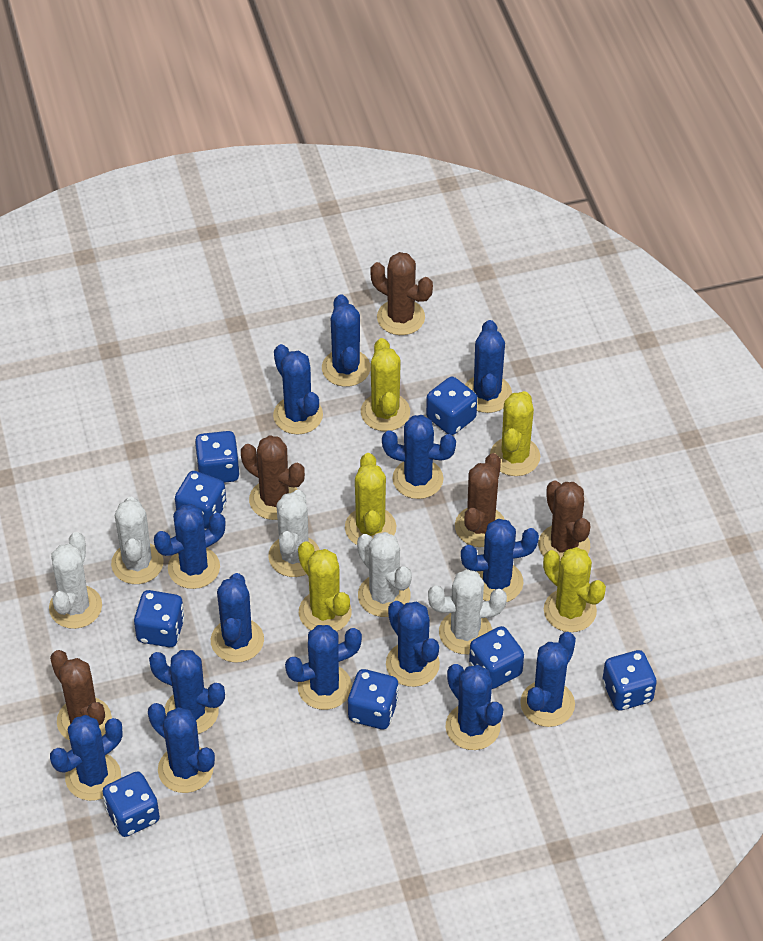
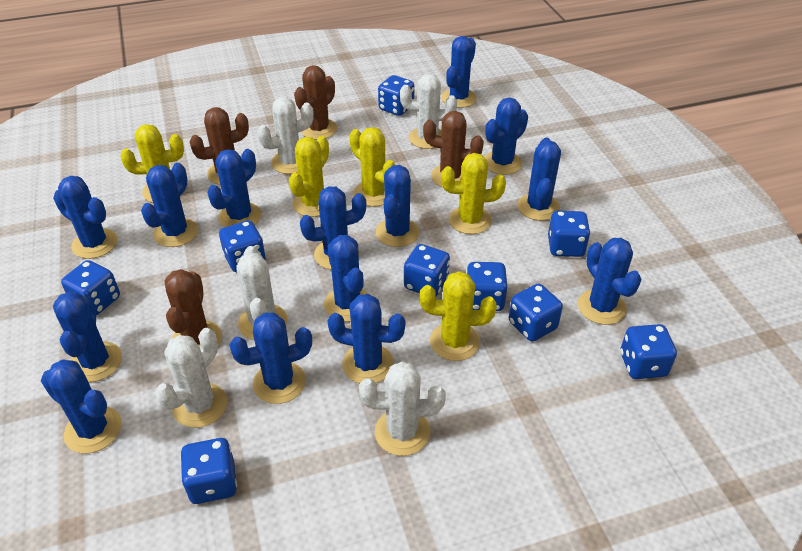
blue dice: [102,771,160,837] [134,590,185,647] [175,471,226,529] [195,431,240,483] [348,669,399,729] [426,377,477,435] [469,626,524,689] [602,650,657,711] = 8 -> [61,260,120,315] [180,438,237,504] [219,220,266,272] [378,75,415,116] [404,244,450,297] [466,262,507,311] [509,284,563,342] [548,211,591,257] [620,324,677,379] = 9
brown cactus: [50,650,112,741] [241,435,305,520] [370,252,433,335] [455,453,505,547] [538,480,590,560] = 5 -> [165,269,222,347] [190,107,249,185] [294,65,337,140] [423,111,484,187] = 4

